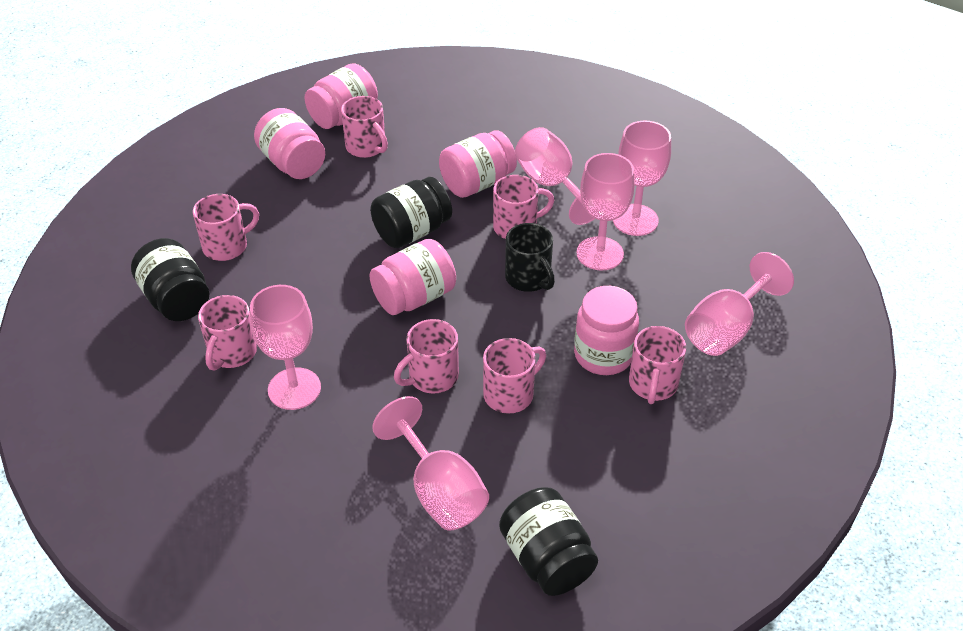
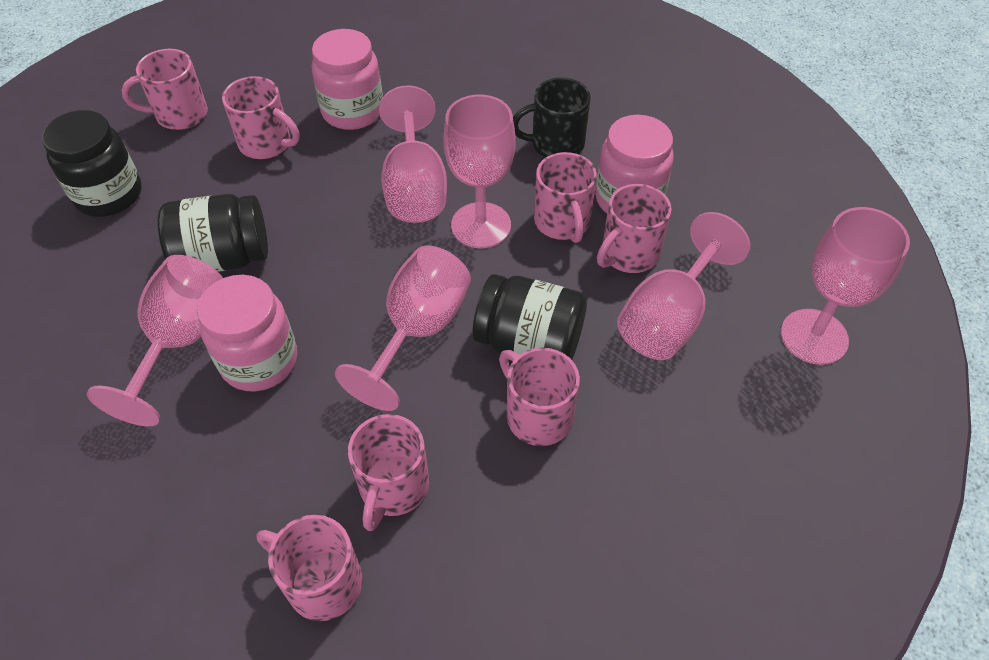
pink jar: [254,108,325,179] [305,63,378,129] [369,239,456,315] [439,130,517,198] [574,286,639,375] = 5 -> [197,275,297,392] [312,29,383,130] [595,115,673,213] = 3

